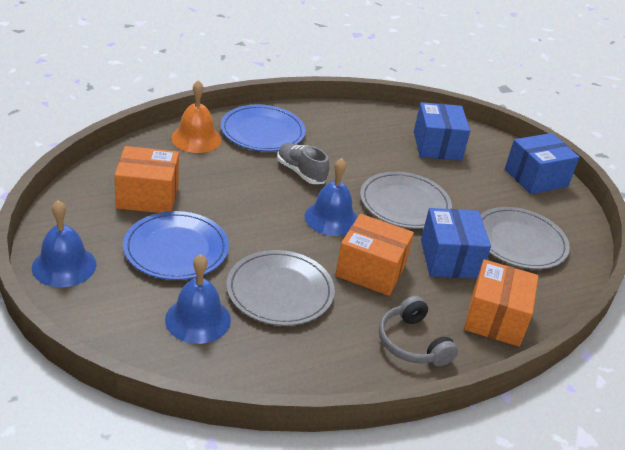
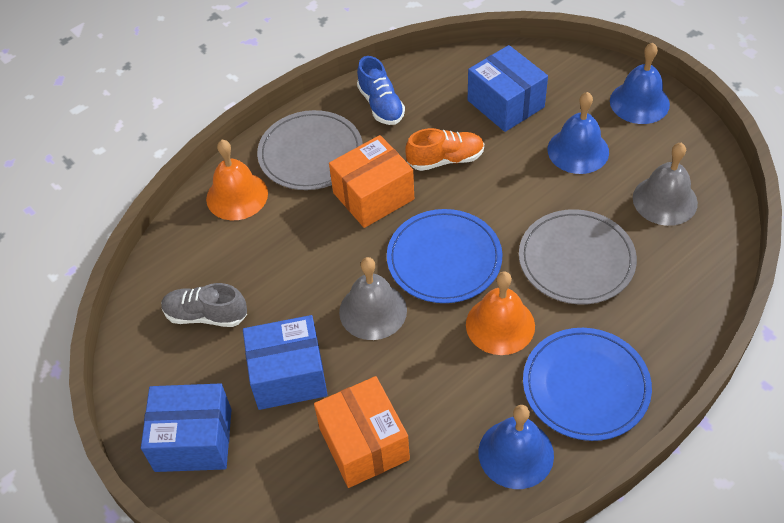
blue shoe: none = 0 -> [357,56,405,125] = 1
grey bell: none = 0 -> [339,257,407,340] [633,143,698,226] = 2
grey headphones: [379,296,458,366] = 1 -> none = 0
grey plate: [226,250,335,326] [360,172,452,229] [481,207,570,269] = 3 -> [257,110,363,190] [519,209,637,305] = 2
orange bell: [171,80,221,153] = 1 -> [206,140,268,220] [466,272,535,355] = 2
orange box: [114,146,179,213] [335,214,414,296] [464,259,538,347] = 3 -> [314,376,410,488] [329,135,414,228] = 2
orange shoe: none = 0 -> [405,128,484,171] = 1

